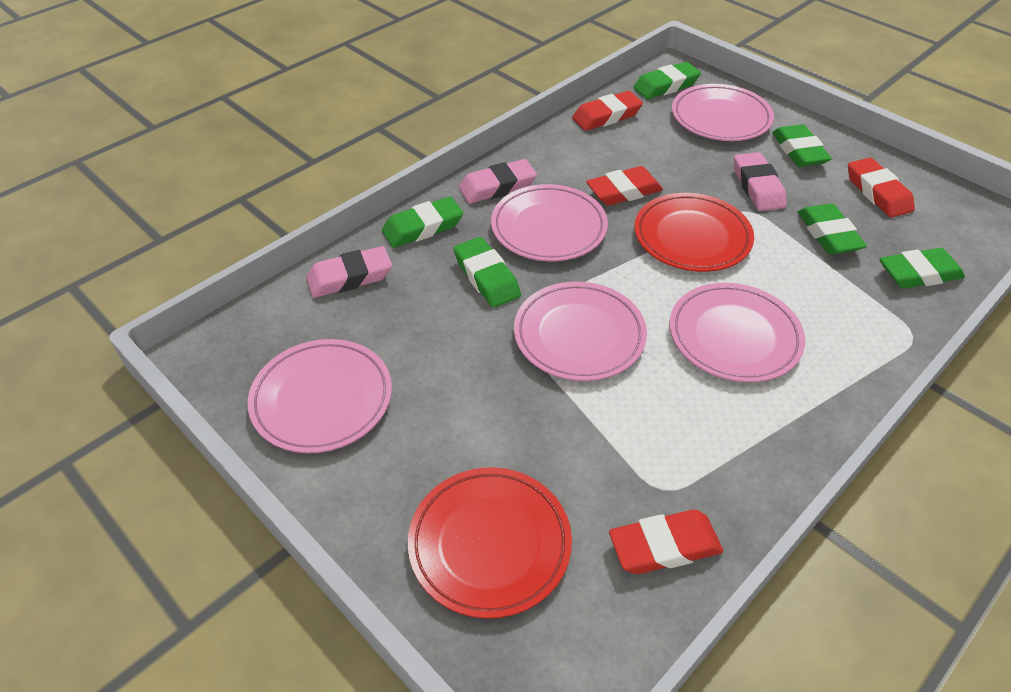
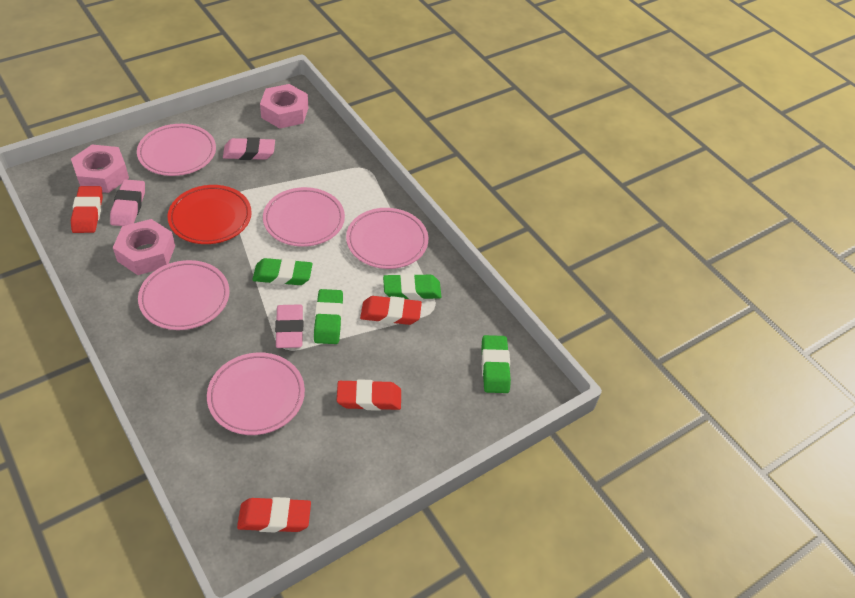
green eraser: [382,197,463,248] [454,237,521,308] [633,62,701,99] [772,124,832,167] [798,203,867,254] [880,248,965,289] = 6 -> [252,258,312,285] [314,289,343,344] [383,273,441,300] [481,335,511,393] = 4
pink nut: none = 0 -> [71,144,129,193] [113,219,175,275] [260,84,308,128] = 3
red plate: [408,467,572,619] [634,193,754,272] = 2 -> [168,185,252,244] = 1

